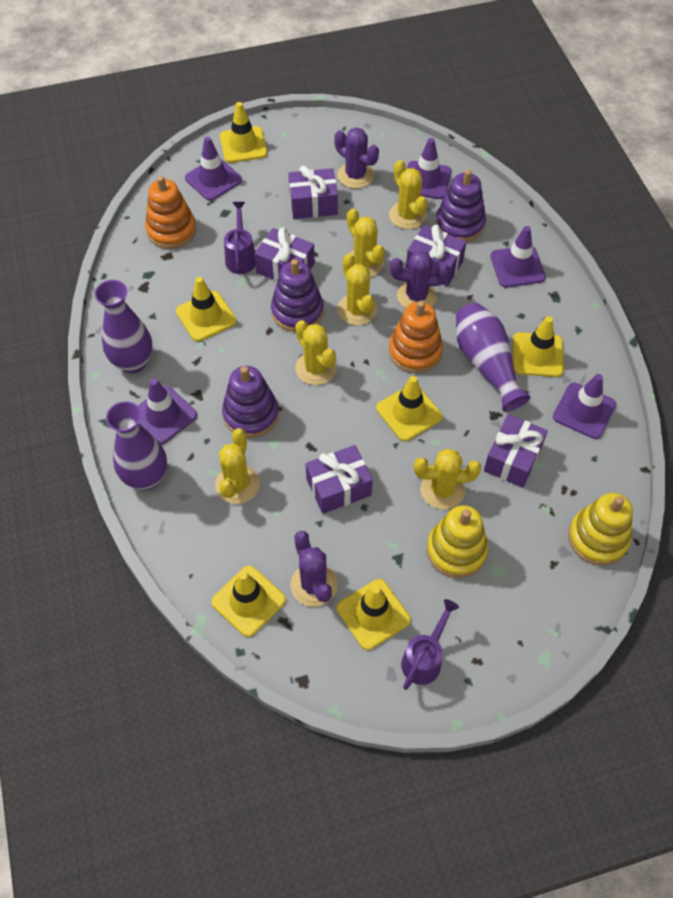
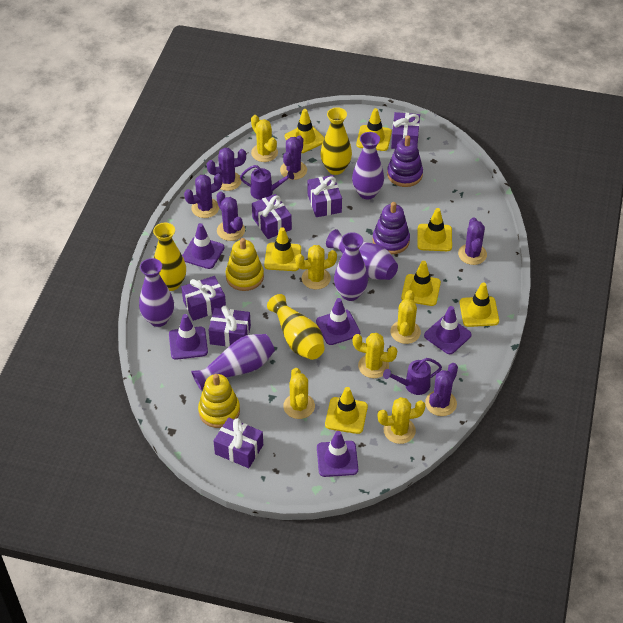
orange stacking toy: [145,176,196,249] [389,301,443,373] = 2 -> none = 0
purple cactus: [291,531,338,607] [334,127,379,189] [390,250,450,308] = 3 -> [184,174,223,218] [207,148,246,191] [216,191,245,241] [280,135,307,180] [425,363,458,416] [458,217,487,265] = 6
purple gift: [254,227,315,281] [288,166,338,219] [306,445,373,514] [406,225,466,286] [484,414,548,488] = 5 -> [181,276,226,321] [209,306,251,347] [214,417,263,468] [252,194,292,239] [307,175,342,217] [391,112,420,149] = 6
purple stacking toy: [222,366,279,438] [271,259,324,332] [436,169,486,242] = 3 -> [373,202,410,254] [387,135,423,187] = 2
purple vase: [95,280,153,373] [106,401,167,491] [456,303,531,412] = 3 -> [139,258,174,327] [191,334,275,391] [326,229,398,280] [334,232,368,301] [352,132,384,199] = 5
yellow traffic cone: [176,277,236,342] [211,566,286,637] [220,102,267,163] [337,579,411,650] [376,376,442,441] [513,316,564,377] = 6 -> [264,227,301,271] [285,109,324,153] [325,387,368,434] [356,108,392,151] [401,261,441,306] [417,208,452,251] [460,282,499,327] = 7
yellow vase: none = 0 -> [153,223,186,291] [267,294,325,360] [320,107,352,175] = 3

